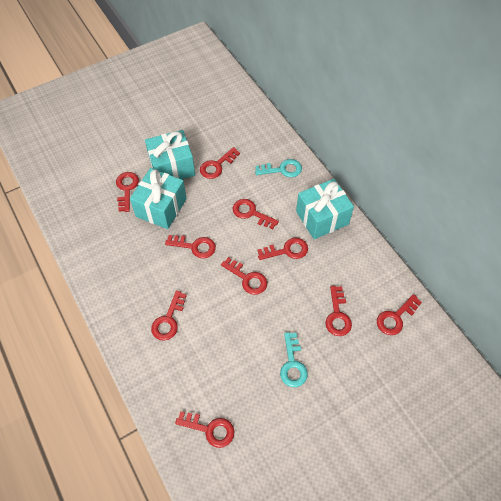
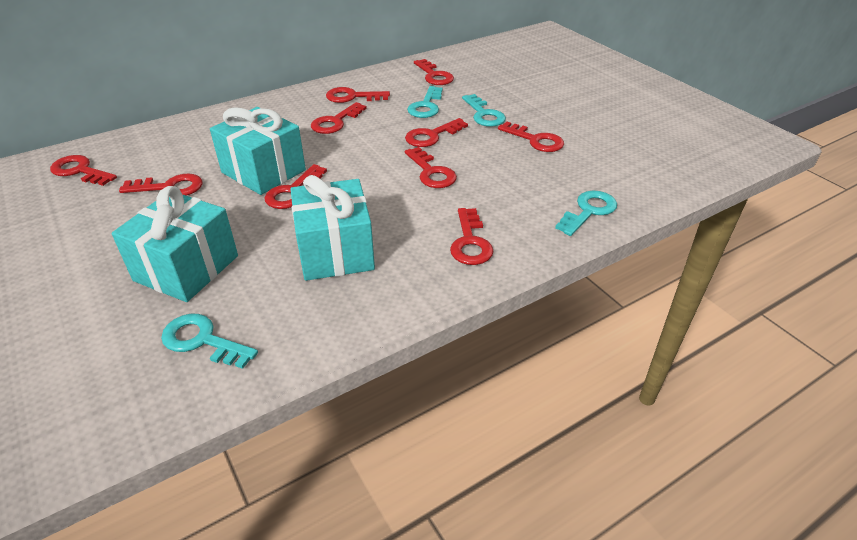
turquoise key: [255,159,302,177] [280,332,308,387] = 2 -> [161,314,258,369] [407,86,443,118] [462,94,506,127] [555,191,617,236] = 4

